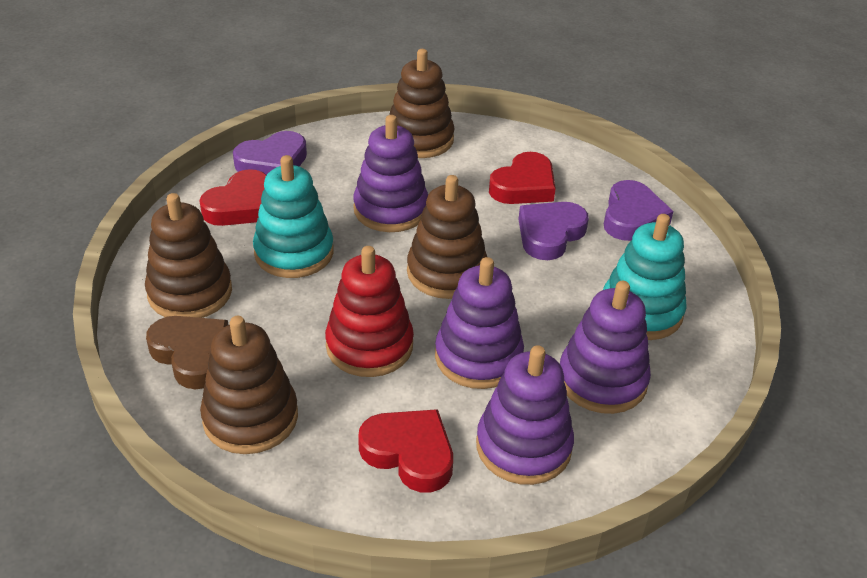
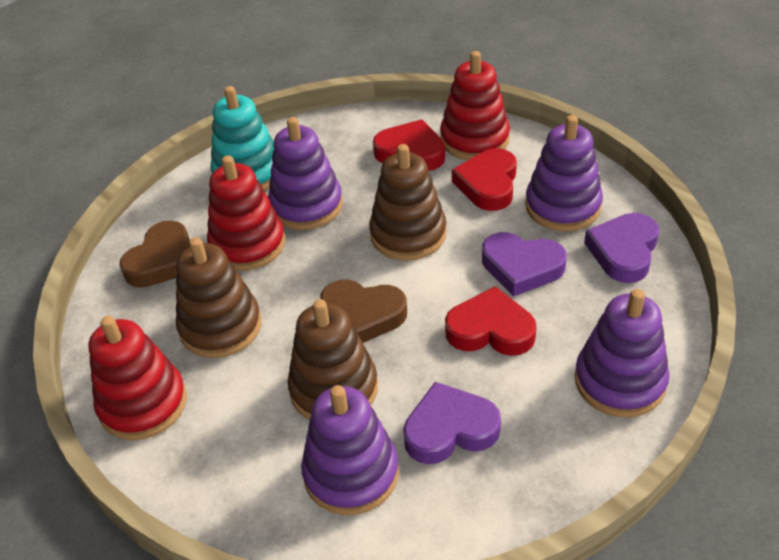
brown heart: [146,316,228,389] = 1 -> [119,221,190,288] [320,280,407,343] = 2
brown stacking toy: [145,193,232,318] [200,316,298,454] [390,49,455,158] [407,175,487,299] = 4 -> [176,237,261,358] [288,299,378,420] [369,144,447,261] = 3
red stacking toy: [325,246,414,377] = 1 -> [89,316,187,440] [207,155,285,271] [440,51,510,160] = 3
turquoise stacking toy: [253,155,334,278] [603,214,687,340] = 2 -> [210,86,274,191] = 1

